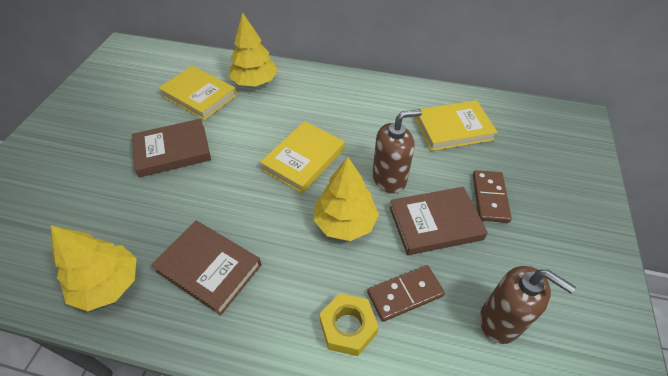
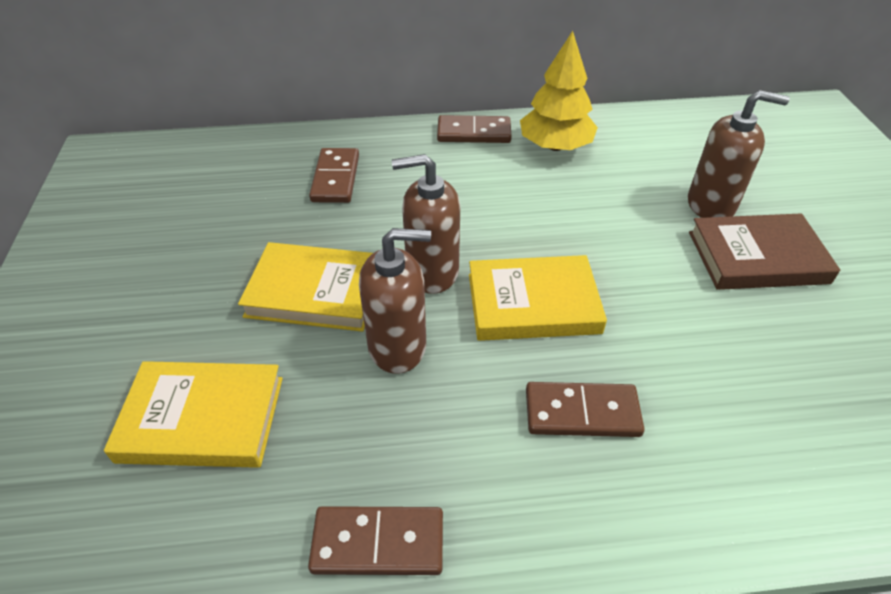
brown book: [132,119,211,178] [151,220,261,315] [389,187,488,255] = 3 -> [689,213,840,290] = 1
brown domino: [367,265,445,322] [473,170,512,223] = 2 -> [308,506,443,575] [309,148,359,203] [437,115,512,143] [526,382,645,437] = 4
brown soap dispenser: [372,109,422,193] [480,266,576,344] = 2 -> [359,228,431,374] [392,154,460,294] [688,90,790,218] = 3
yellow nut: [320,293,379,356] = 1 -> none = 0
yellow tree: [51,225,137,311] [229,12,278,86] [314,157,379,241] = 3 -> [520,31,598,151] = 1

